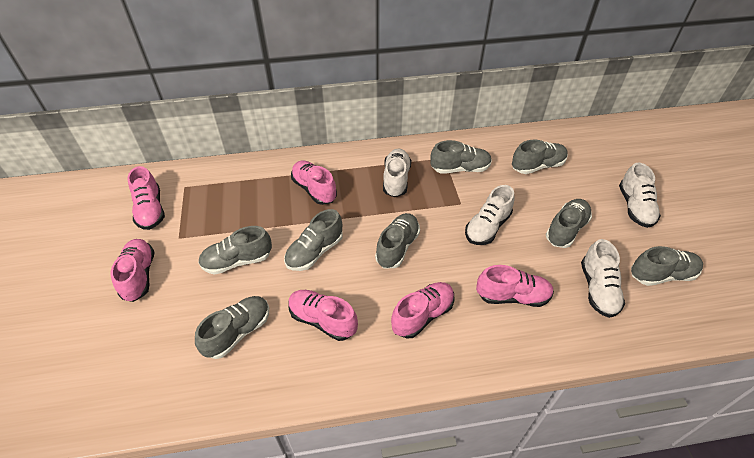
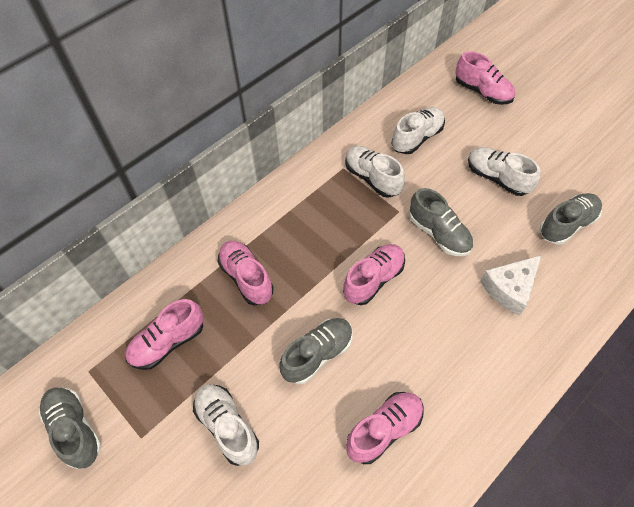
grey shoe: [195,296,269,359] [198,226,272,275] [284,209,343,271] [375,213,420,268] [430,140,492,174] [512,140,568,174] [546,199,592,248] [631,246,703,286] = 8 -> [39,387,102,469] [279,318,353,384] [409,188,473,256] [540,193,602,244] = 4
pink shoe: [111,239,155,302] [127,166,165,230] [289,290,358,341] [291,161,337,205] [391,282,454,339] [476,265,554,307] = 6 -> [125,299,204,370] [218,241,274,305] [343,244,405,305] [346,392,424,464] [455,51,515,105] = 5
white cheese: none = 0 -> [480,255,542,315] = 1

